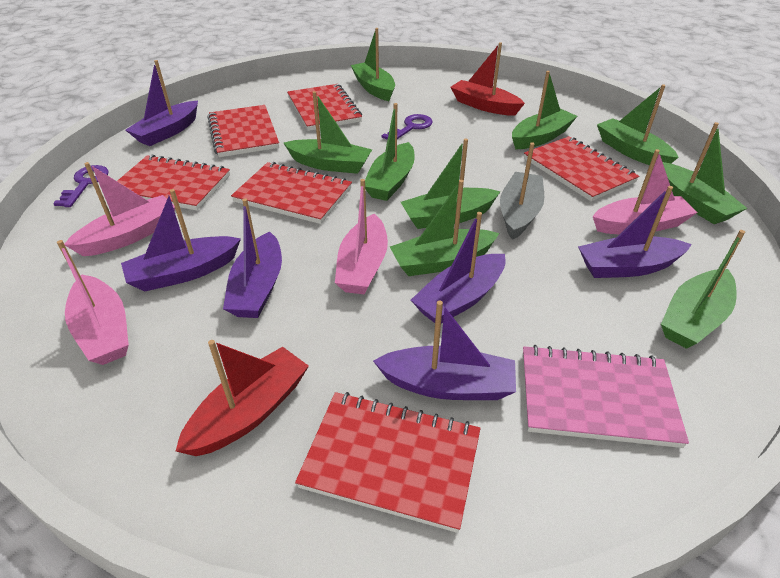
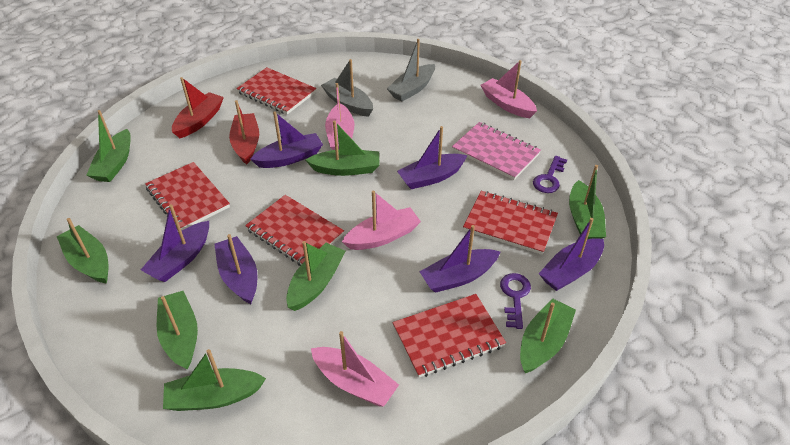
green boat: [284,91,372,174] [351,28,395,101] [365,103,415,201] [390,180,499,276] [401,138,501,229] [512,71,577,149] [597,84,679,165] [661,230,745,349] [663,122,748,224] = 9 -> [57,218,109,284] [87,110,131,182] [157,291,198,370] [163,349,266,411] [286,241,346,311] [306,120,380,176] [520,298,576,373] [569,165,606,239] = 8
grey boat: [500,142,544,240] = 1 -> [321,59,373,117] [387,39,435,101] = 2
red notebook: [117,155,230,211] [207,105,279,157] [231,162,352,224] [287,84,362,131] [295,392,481,533] [524,136,639,201] = 6 -> [145,162,230,231] [236,67,316,115] [245,195,344,266] [393,294,506,378] [463,191,558,255] = 5

